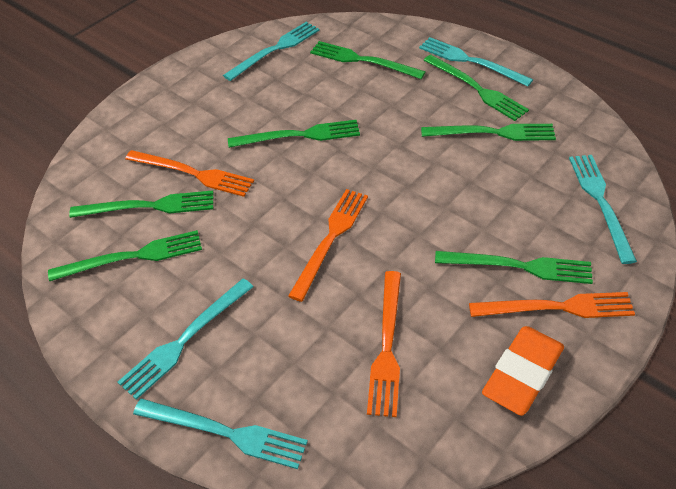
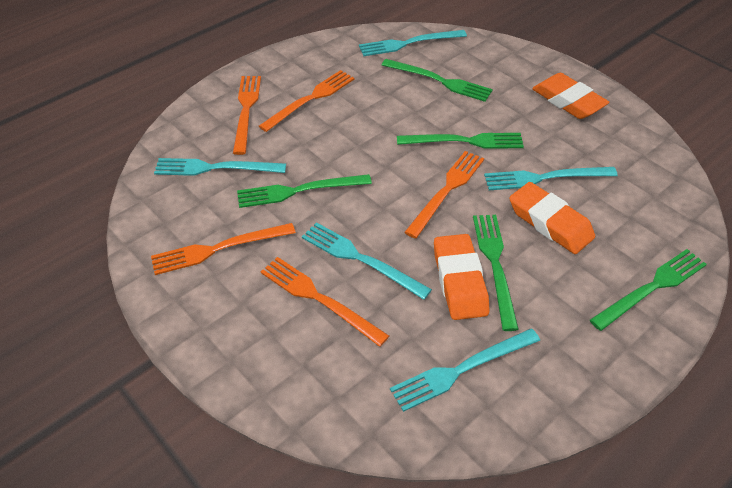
green fork: [48,230,202,281] [69,191,213,218] [228,120,360,148] [310,41,425,79] [421,124,556,141] [423,55,529,121] [435,251,593,284] = 7 -> [237,174,372,208] [382,59,493,102] [397,133,524,149] [473,215,519,331] [590,249,707,331] = 5
orange eraser: [482,326,564,416] = 1 -> [434,234,489,320] [509,182,595,254] [532,73,609,119] = 3
orange fork: [125,150,254,197] [288,189,368,302] [367,271,401,417] [469,292,635,318] = 4 -> [151,223,296,275] [233,76,261,155] [259,70,355,132] [261,257,389,347] [404,151,484,239] = 5

